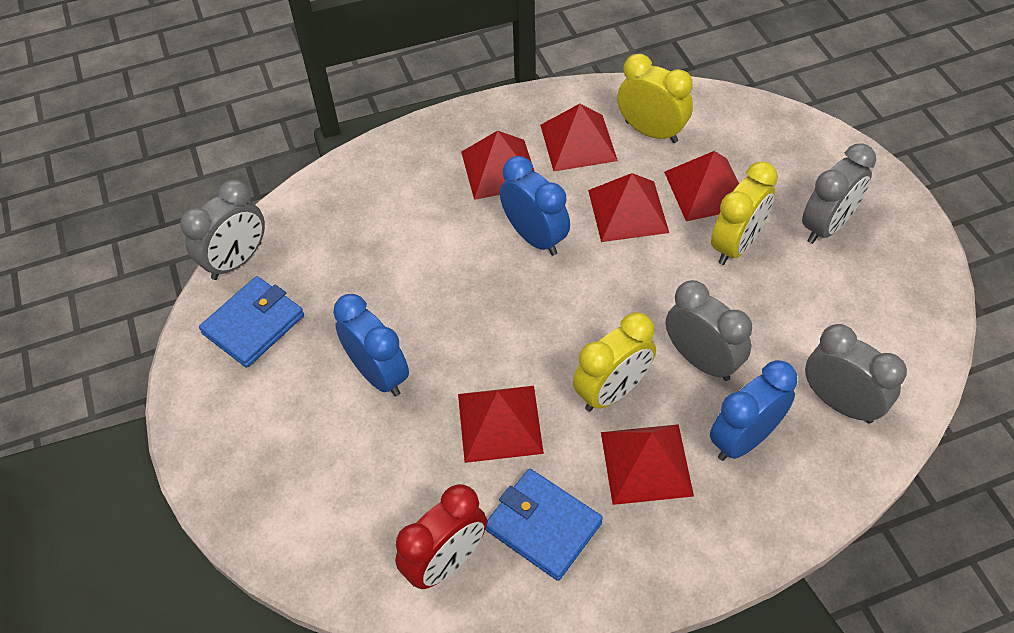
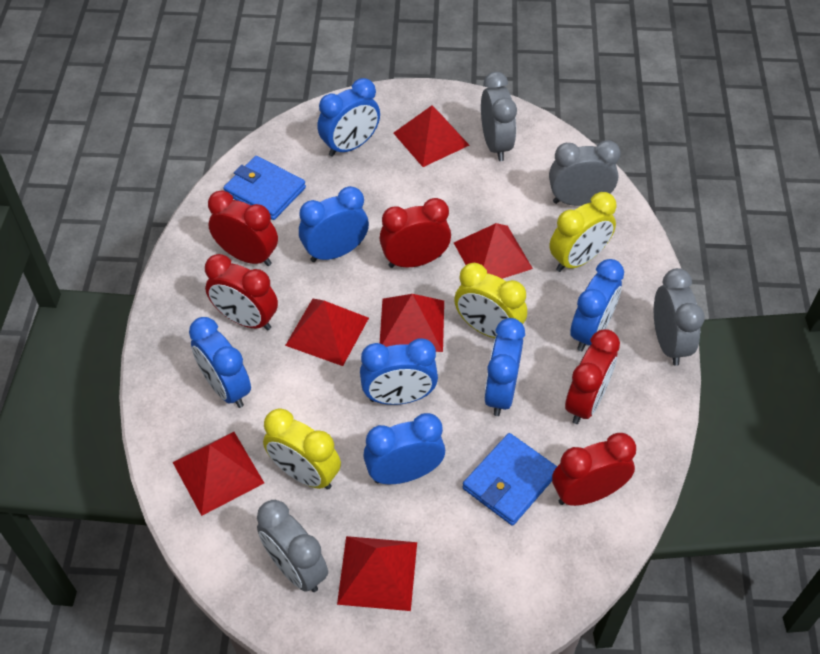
blue clock: [333,294,409,397] [500,156,570,256] [710,360,797,461] = 3 -> [189,317,251,408] [299,186,369,262] [317,78,380,157] [360,338,438,405] [363,413,445,484] [484,318,525,416] [570,259,624,351] = 7
red clock: [395,484,487,589] = 1 -> [205,254,278,330] [208,190,278,266] [380,198,451,268] [552,433,636,506] [565,329,620,424] = 5

